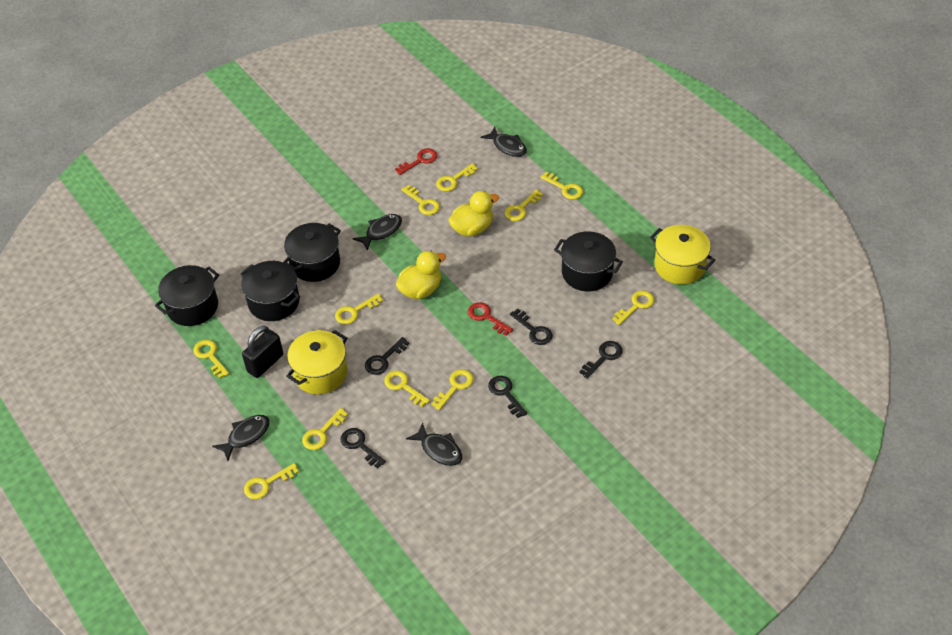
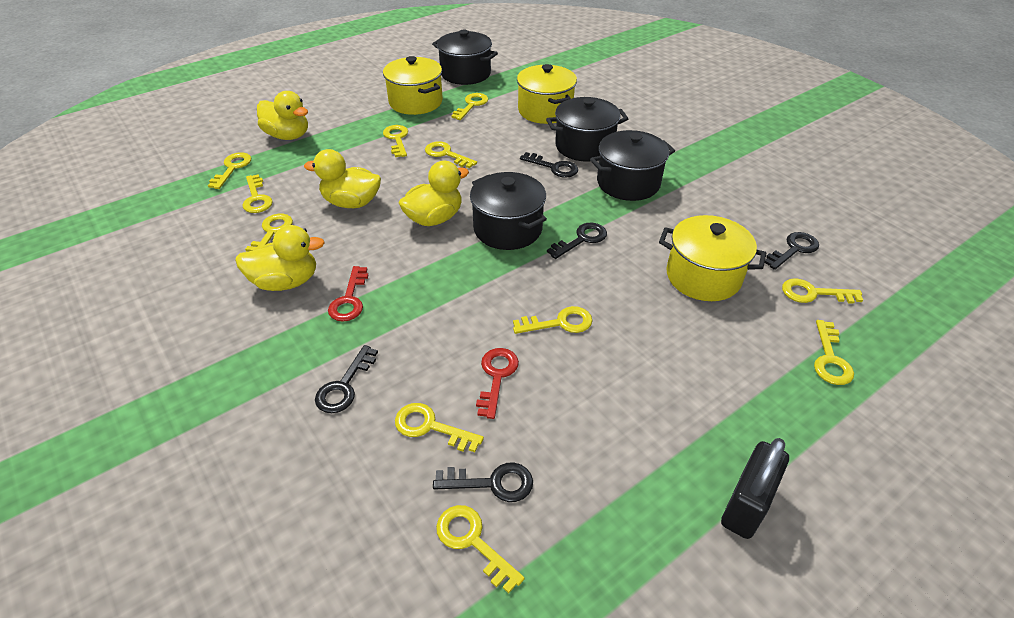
black fish: [212,415,270,461] [353,214,402,251] [406,423,462,466] [481,127,527,157] = 4 -> none = 0
yellow duck: [395,251,446,299] [448,191,499,237] = 2 -> [235,225,325,291] [257,91,308,140] [304,149,381,208] [399,161,469,226] = 4
yellow pot: [286,330,347,394] [650,225,715,284] = 2 -> [383,56,443,115] [517,64,577,124] [659,215,766,301] = 3

